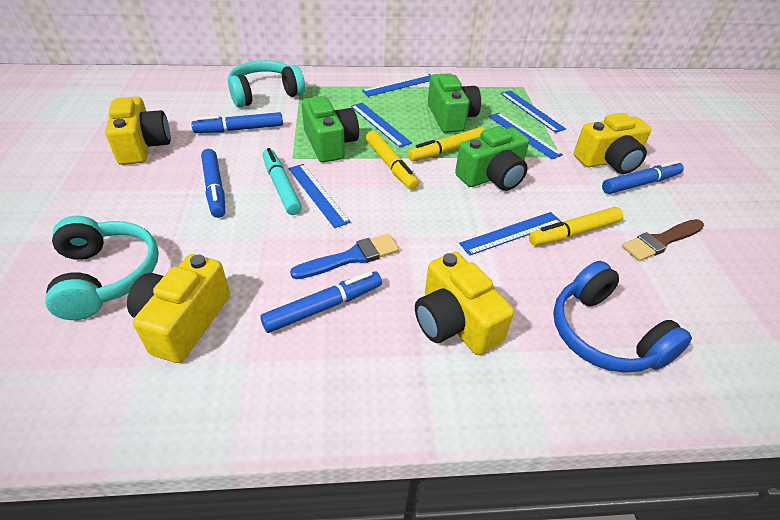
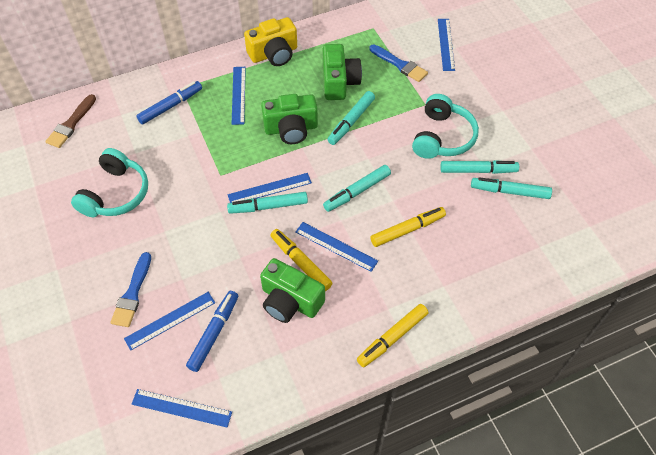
blue brush: [290,234,399,279] = 1 -> [110,252,151,327] [369,44,428,82] = 2
blue headphones: [553,261,692,373] = 1 -> none = 0
blue marker: [191,112,283,133] [201,149,225,218] [260,271,382,333] [602,160,684,194] = 4 -> [136,81,202,125] [186,291,238,372] = 2
turquoise marker: [262,148,302,215] = 1 -> [227,192,308,214] [323,165,391,212] [327,91,375,145] [440,160,519,174] [471,177,552,199] = 5
yellow camera: [105,96,171,165] [127,254,230,363] [415,252,514,355] [574,113,651,174] = 4 -> [244,17,297,66] = 1

